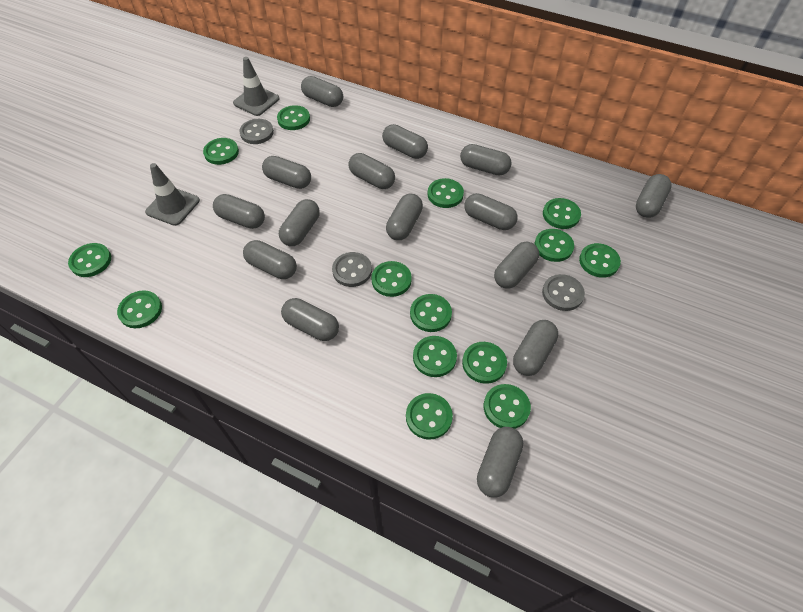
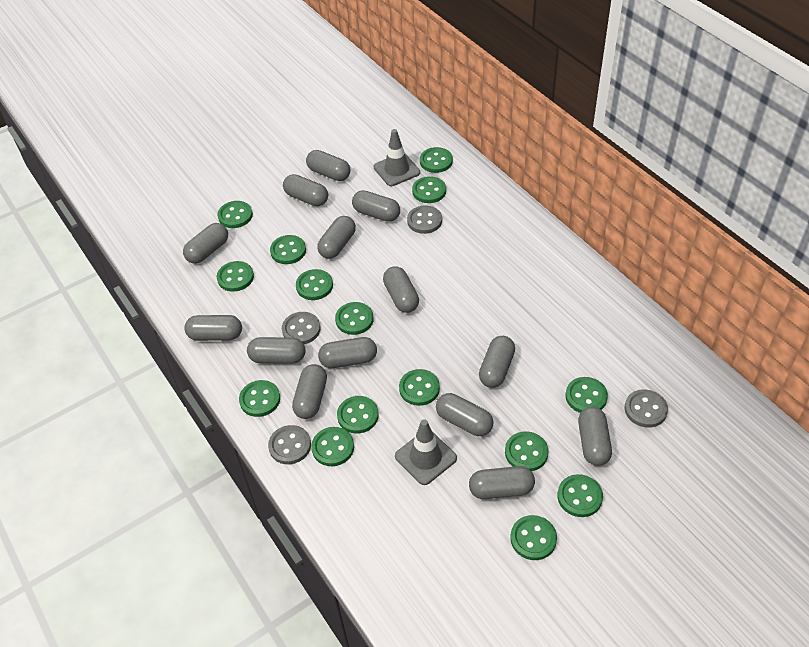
green button: [68,243,111,277] [117,290,162,328] [203,138,239,165] [277,105,310,130] [371,261,412,297] [406,393,453,440] [410,294,452,332] [413,336,457,377] [428,178,464,208] [462,342,507,384] [484,384,531,429] [535,229,574,262] [543,198,581,229] [579,243,621,278] = 14 -> [217,261,254,292] [218,201,253,228] [239,380,280,417] [270,235,306,264] [296,269,333,300] [311,427,354,466] [335,302,374,335] [337,396,379,434] [399,369,440,406] [412,176,446,203] [420,147,453,173] [505,431,549,471] [510,515,557,560] [557,474,603,517] [565,377,608,413] = 15
grey button: [239,119,274,144] [332,252,372,287] [542,274,585,311] = 3 -> [268,425,311,464] [282,312,321,344] [407,205,442,234] [624,389,668,428] = 4
grey capsule: [213,194,265,229] [243,240,297,279] [262,156,311,189] [279,199,320,246] [281,298,339,341] [301,76,343,107] [348,153,395,189] [382,124,428,159] [386,193,423,240] [460,144,512,175] [464,193,518,230] [477,427,523,498] [494,241,539,289] [513,320,558,376] [636,174,672,218] = 15 -> [183,223,228,264] [184,315,242,341] [247,337,305,364] [283,174,328,206] [292,364,327,419] [306,150,351,181] [317,216,356,259] [318,337,377,368] [352,190,400,222] [383,266,419,313] [436,393,493,436] [469,466,535,499] [479,336,515,388] [578,407,612,466] = 14

